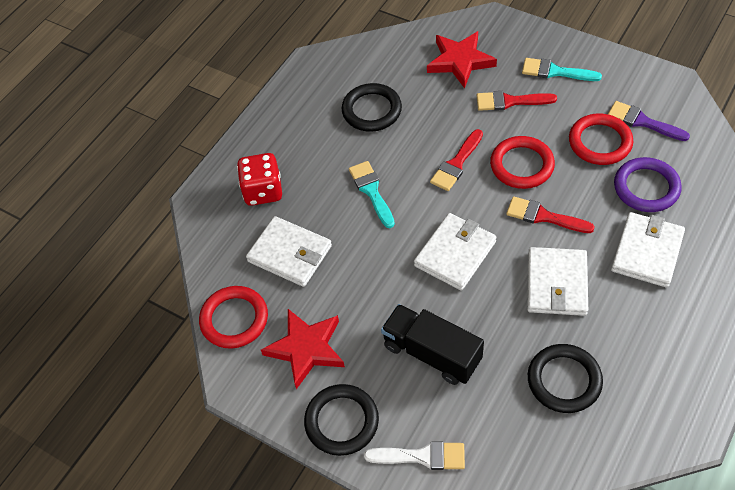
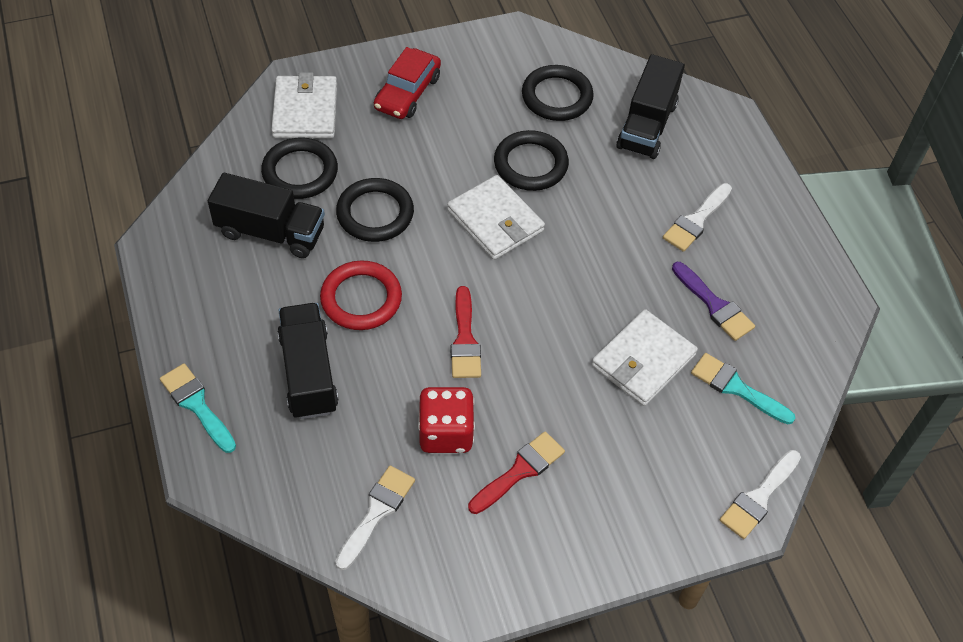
black ring: [304,384,379,456] [342,83,402,132] [528,344,603,413] = 3 -> [261,137,338,199] [336,178,414,242] [494,130,569,191] [522,65,594,121] = 4
black truck: [381,304,484,385] = 1 -> [208,173,325,258] [277,303,339,419] [616,54,685,159] = 3
purple ring: [614,157,682,212] = 1 -> none = 0
red brush: [430,129,483,191] [477,91,557,111] [506,196,595,233] = 3 -> [450,286,481,378] [468,431,565,514] = 2
red car: none = 0 -> [374,47,441,119] = 1
red ring: [199,286,268,349] [490,136,555,189] [569,113,633,165] = 3 -> [320,260,402,330] = 1
red star: [261,309,345,389] [427,31,497,88] = 2 -> none = 0
white brush: [364,441,465,470] = 1 -> [335,465,415,570] [663,183,732,252] [720,450,801,539] = 3
white wallet: [246,216,332,287] [414,213,497,290] [527,247,588,316] [611,212,685,288] = 4 -> [271,72,337,138] [447,175,545,260] [591,309,698,406] = 3

